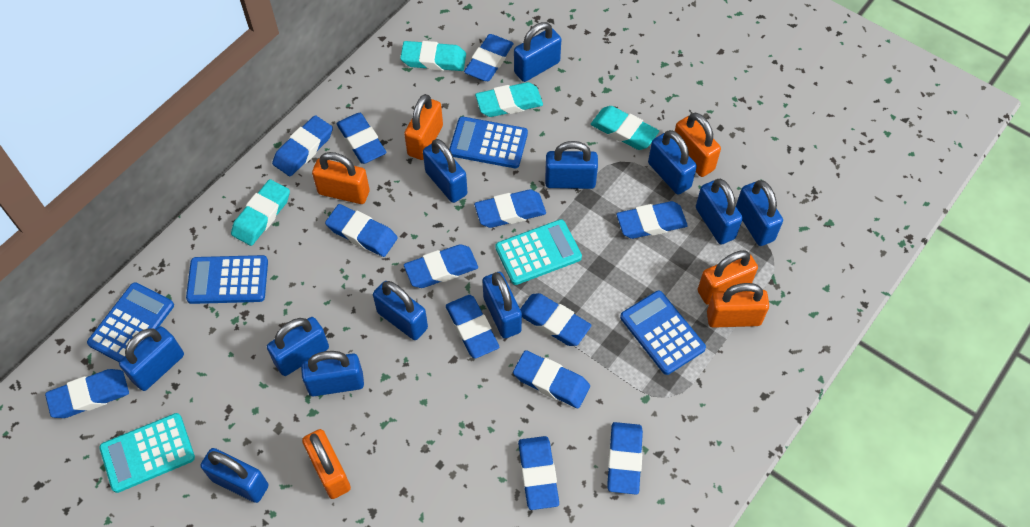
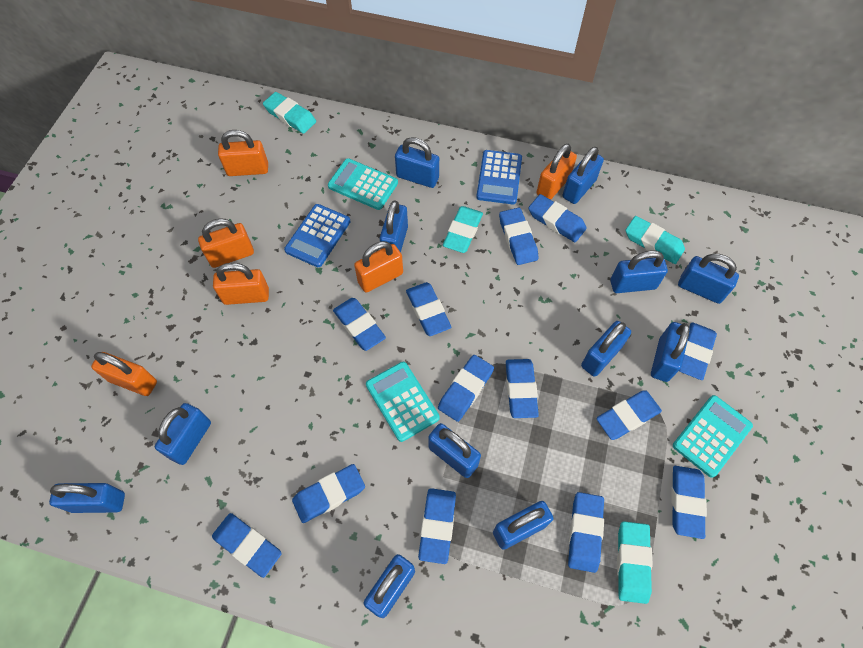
blue calculator: [87,282,174,362] [186,255,268,304] [449,117,528,168] [620,291,706,375] = 4 -> [284,204,351,267] [476,150,522,204] = 2
turquoise calculator: [99,413,195,493] [495,219,582,285] = 2 -> [328,158,398,210] [366,362,440,442] [673,395,753,478] = 3

